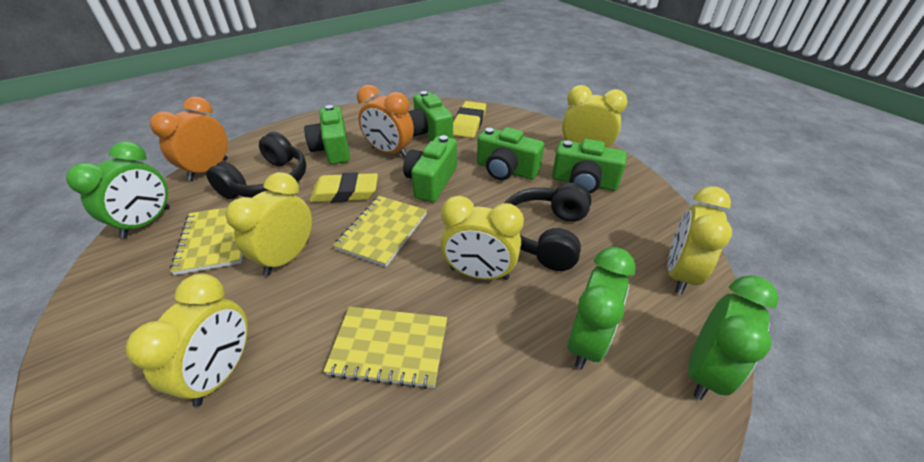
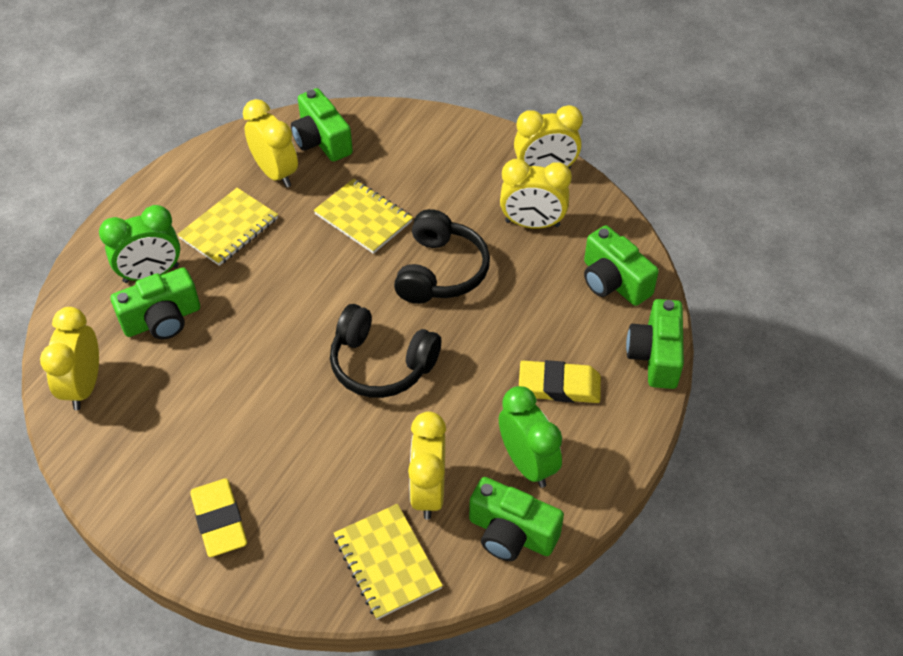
green clock: [66,142,170,238] [567,247,636,369] [688,275,779,400] = 3 -> [99,205,180,283] [499,386,562,488] = 2
orange clock: [150,96,228,181] [357,85,414,158] = 2 -> none = 0

